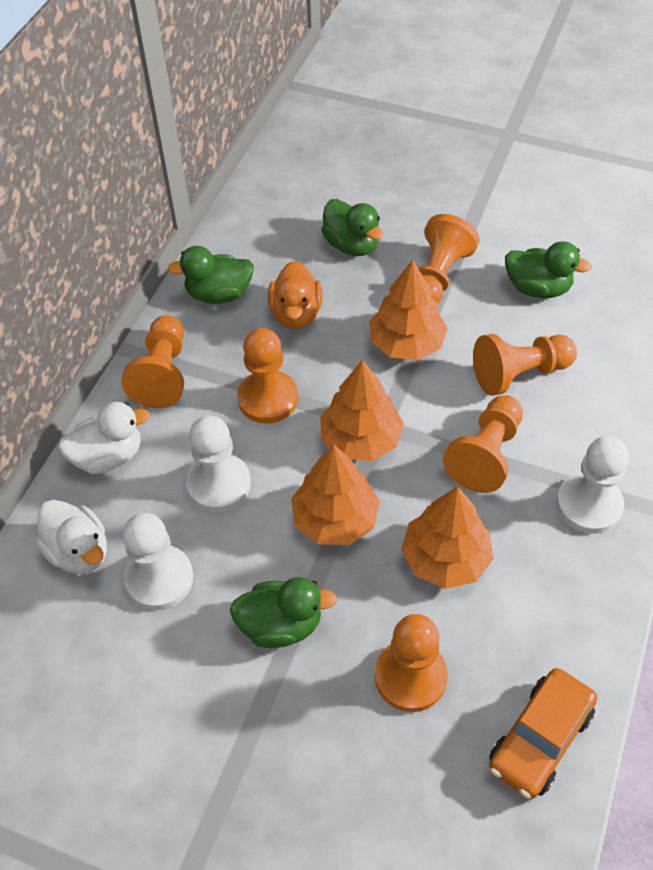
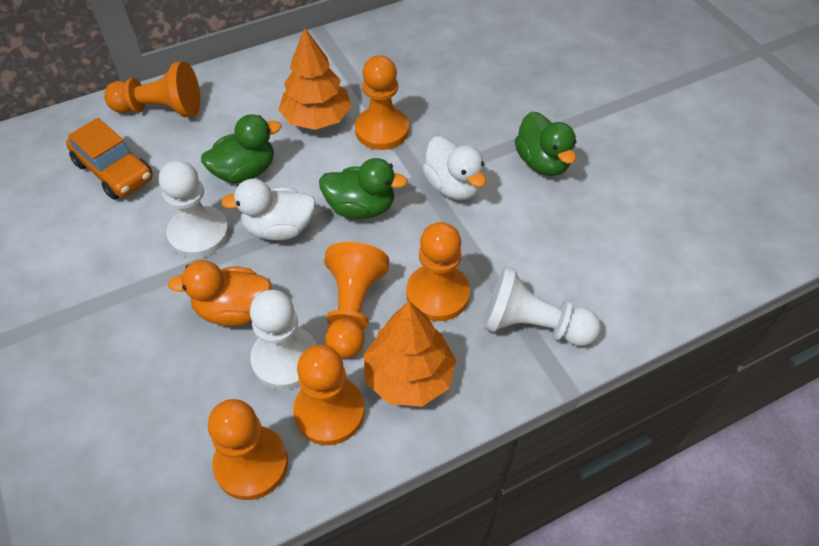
green duck: [168,246,254,304] [230,577,337,648] [321,199,384,256] [505,241,592,298] = 4 -> [201,114,281,183] [319,158,408,219] [515,111,577,176] = 3
orange tree: [291,445,380,545] [320,360,404,461] [369,260,448,360] [401,486,494,589] = 4 -> [279,28,351,130] [364,301,456,407] = 2

